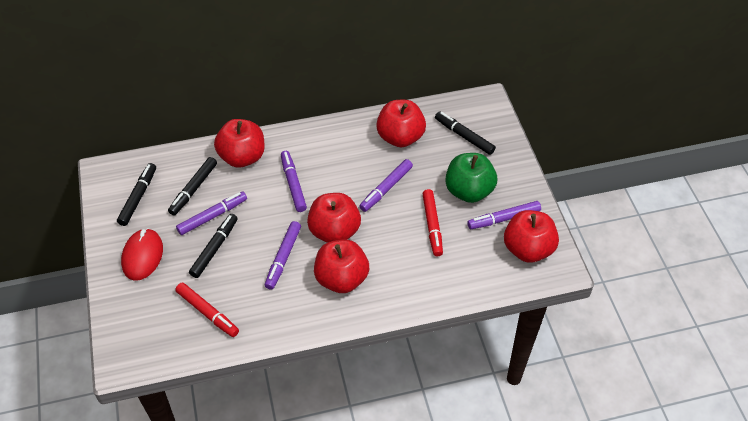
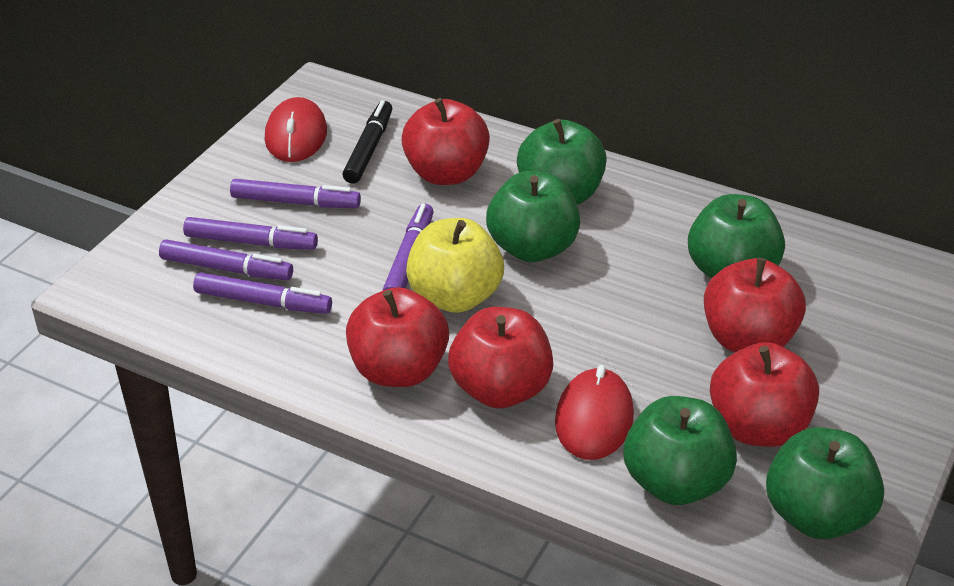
black marker: [117,163,156,226] [168,157,217,216] [189,214,238,278] [435,111,496,155] = 4 -> [343,100,392,184] = 1
green apple: [445,153,497,203] = 1 -> [486,171,580,262] [517,119,607,205] [624,396,737,505] [688,194,785,279] [766,427,884,539] = 5
red marker: [175,283,239,337] [422,189,443,257] = 2 -> none = 0
red mouse: [121,228,163,281] = 1 -> [265,97,327,162] [555,365,634,460] = 2
yellow apple: none = 0 -> [406,218,504,313] = 1

